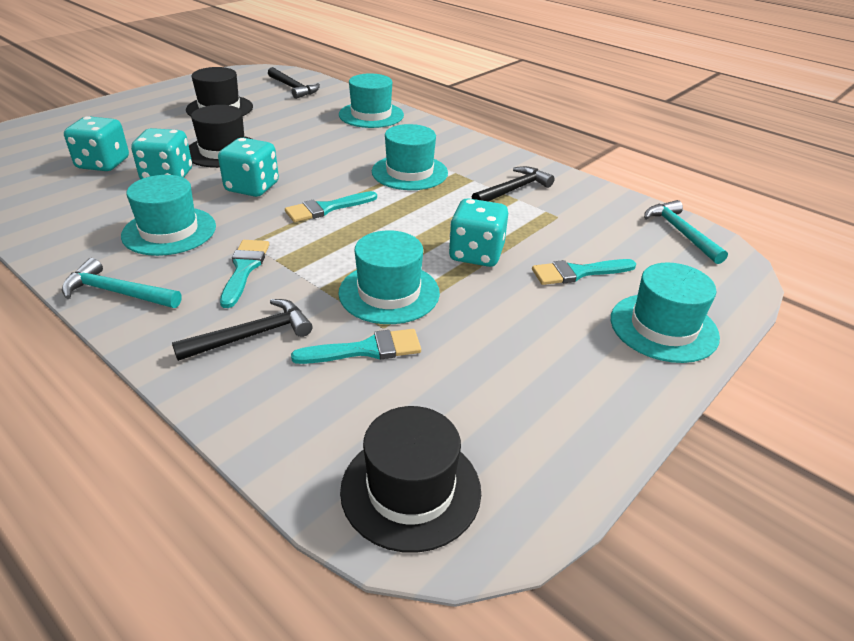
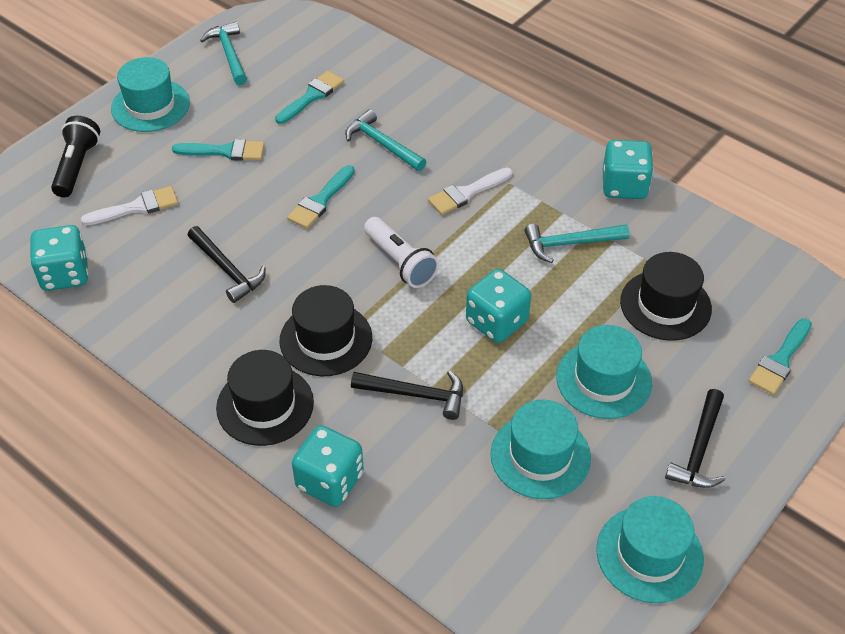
black flashlight: none = 0 -> [51,116,100,197] = 1
turquoise hammer: [62,258,181,308] [644,200,728,264] = 2 -> [200,22,247,85] [345,109,426,171] [524,224,630,263] = 3
turquoise hat: [121,175,216,256] [338,230,440,324] [339,73,404,128] [372,124,448,190] [611,263,720,363] = 5 -> [111,57,190,132] [490,400,591,499] [556,325,652,419] [596,496,704,603] = 4
white brush: none = 0 -> [81,186,178,225] [428,168,513,215] = 2
white flashlight: none = 0 -> [364,217,439,288] = 1

